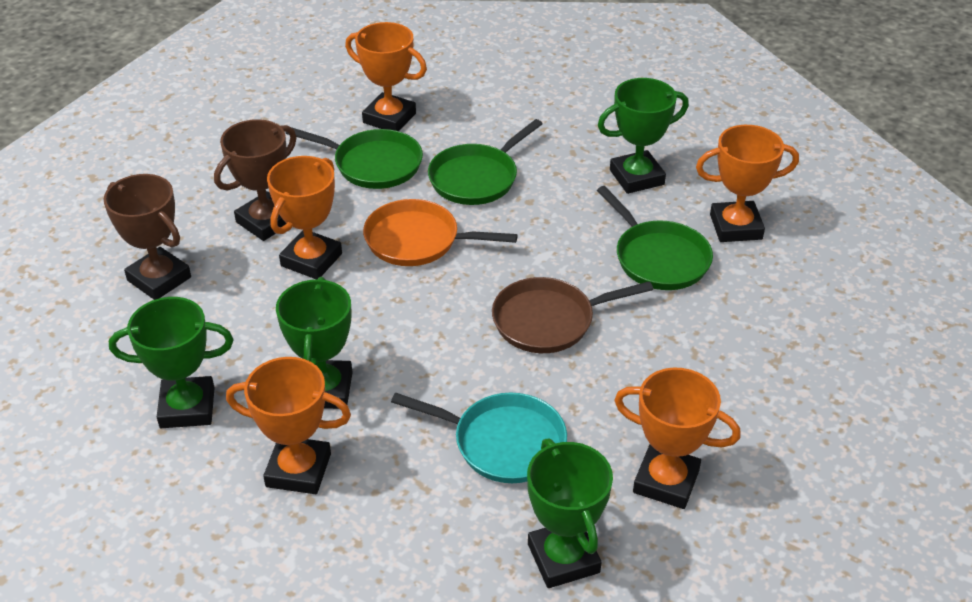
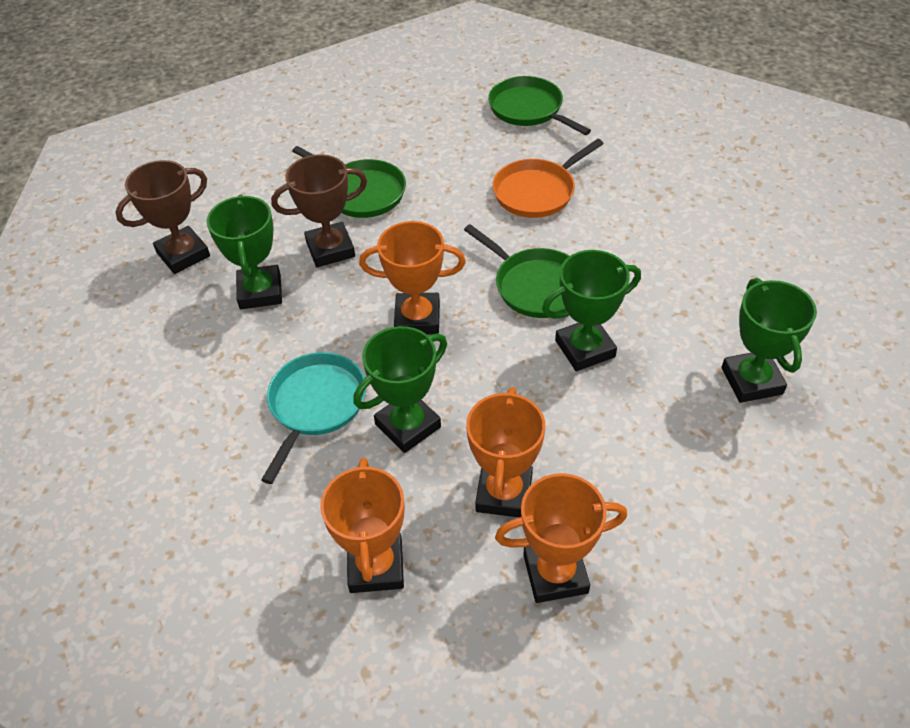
brown pan: [492,277,653,353] = 1 -> none = 0
orange trophy: [226,357,351,494] [267,156,342,280] [345,22,427,131] [614,367,741,509] [696,125,799,242] = 5 -> [320,458,405,593] [359,221,466,335] [466,387,545,517] [495,473,627,603] = 4

